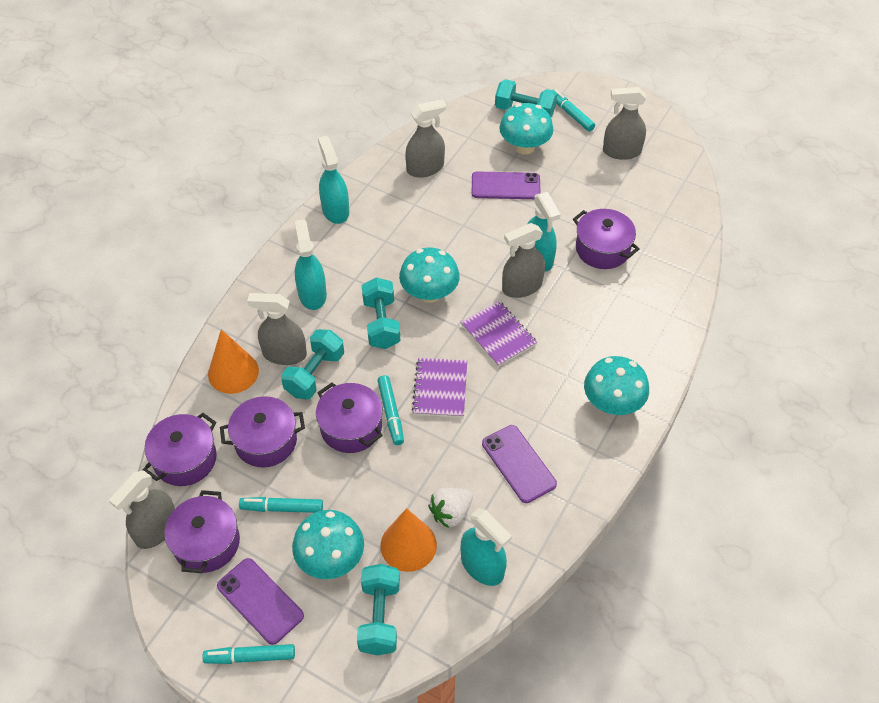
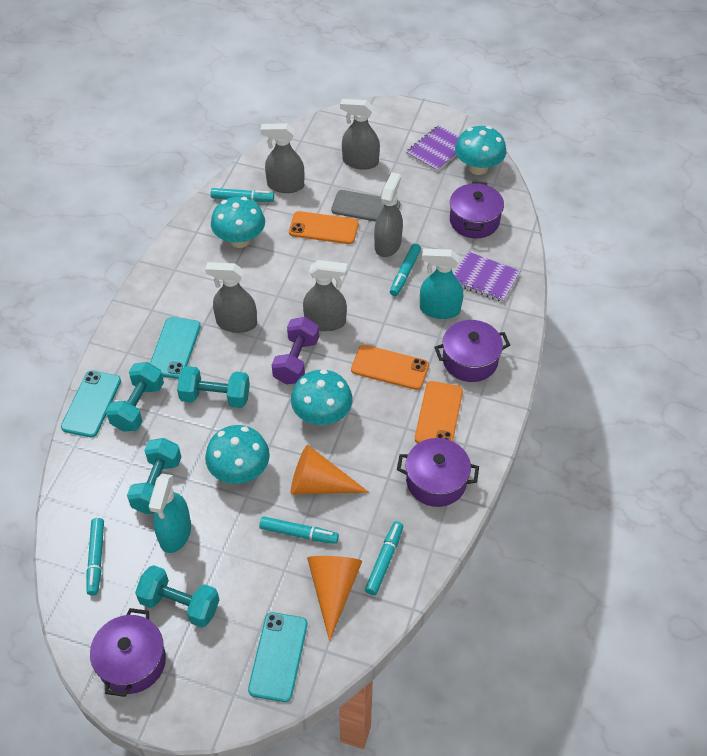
grey phone: none = 0 -> [331,190,400,222] = 1
orange phone: none = 0 -> [289,211,359,244] [351,345,429,390] [415,381,463,443] = 3
purple dumbbell: none = 0 -> [272,317,319,385] = 1
purple phone: [217,558,304,645] [472,171,541,199] [482,425,557,503] = 3 -> none = 0
purple pot: [142,413,217,486] [164,490,240,573] [220,396,305,468] [316,383,383,453] [573,209,639,269] = 5 -> [90,608,166,697] [397,438,479,507] [434,320,510,382] [450,181,504,238] = 4
turquoise marker: [202,644,295,664] [239,497,323,513] [377,375,404,445] [552,89,595,132] = 4 -> [87,518,104,595] [211,188,274,202] [259,516,339,544] [365,521,403,595] [390,244,421,296] = 5
turquoise phone: none = 0 -> [61,370,121,437] [150,317,201,379] [248,612,307,702] = 3
turquoise spray bottle: [295,219,327,310] [318,136,349,224] [461,508,512,586] [527,192,561,272] = 4 -> [149,474,191,553] [420,249,463,319] = 2
white strawberry: [428,488,473,528] = 1 -> none = 0

